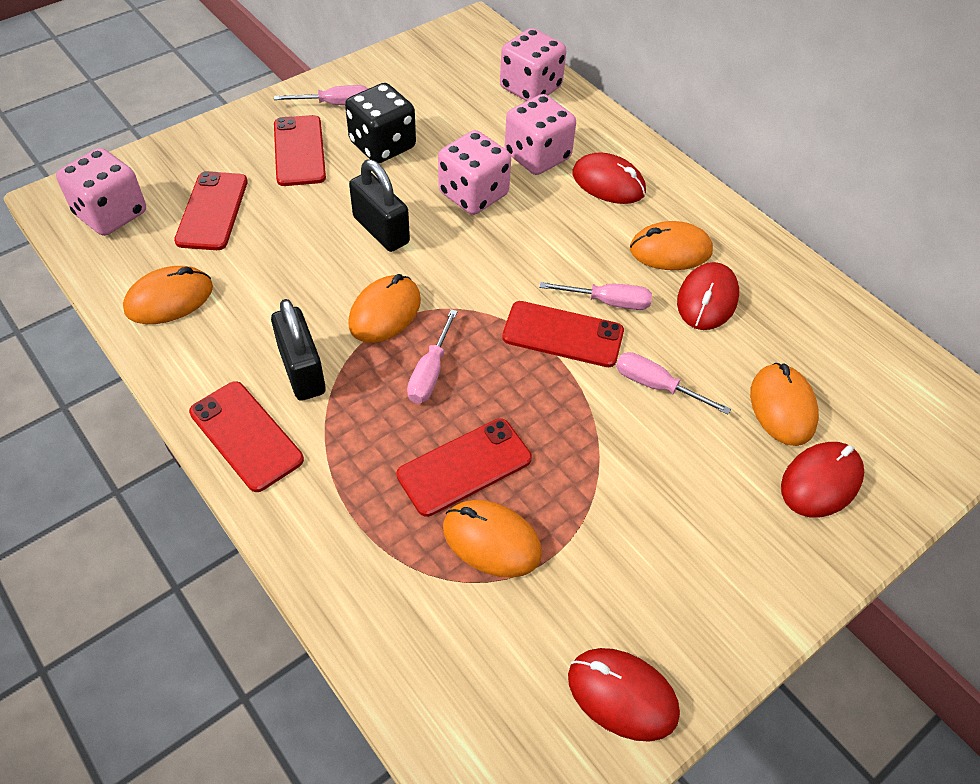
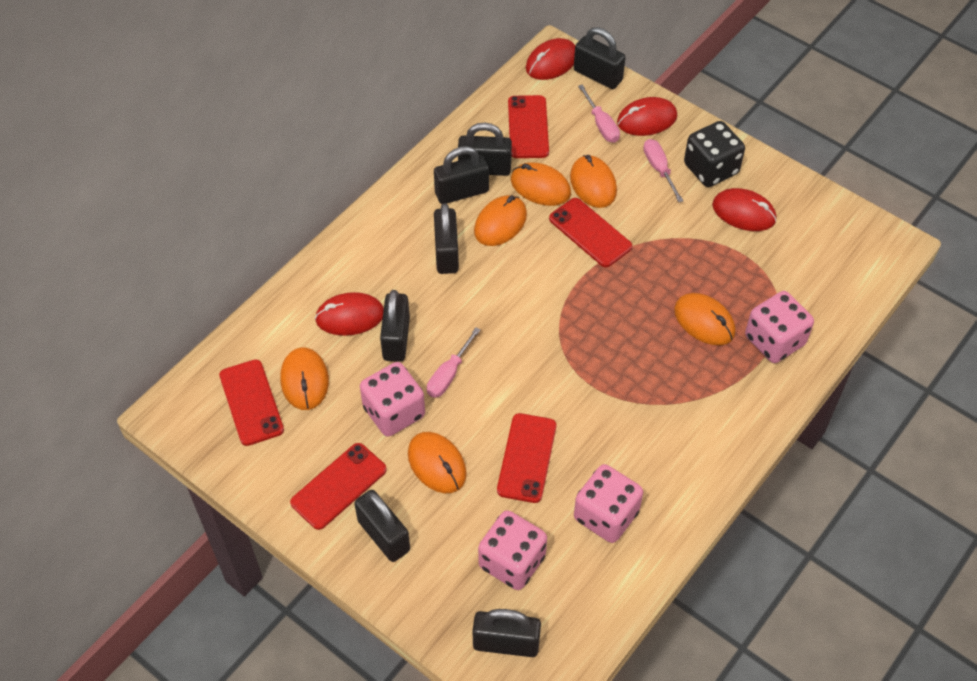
black padlock: [271,299,326,401] [349,159,410,252] = 2 -> [354,490,410,562] [380,290,410,362] [434,146,489,204] [434,203,459,274] [458,123,512,176] [472,609,541,657] [574,27,626,89] = 7
orange mouse: [123,266,213,324] [348,274,421,343] [443,500,542,578] [630,221,713,270] [750,363,819,446] = 5 -> [280,348,329,410] [408,432,467,493] [474,195,527,246] [511,162,571,206] [570,155,617,208] [674,293,736,345] = 6
pink screwdriver: [274,85,368,105] [407,309,458,403] [539,282,652,310] [616,352,731,415] = 4 -> [427,327,481,398] [578,84,620,143] [643,139,684,202] = 3

